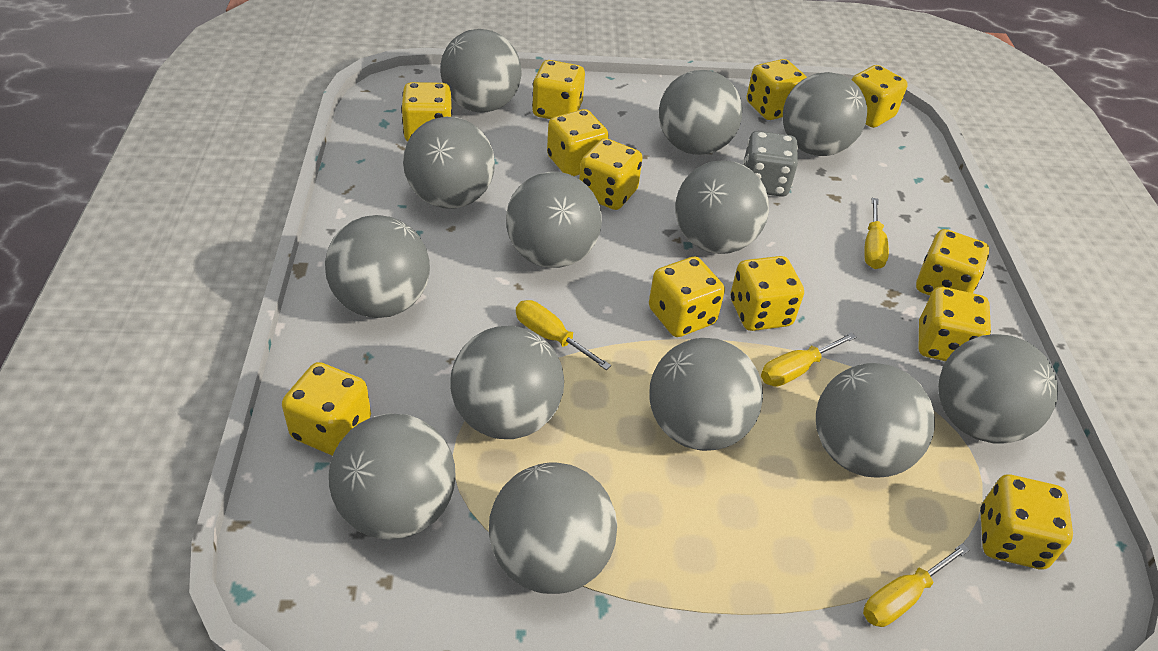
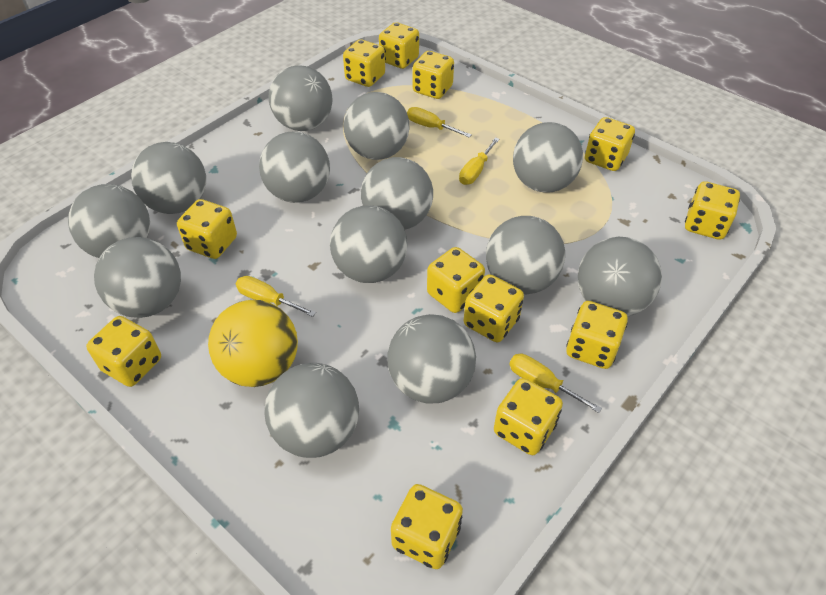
grey dice: [742,131,798,197] = 1 -> none = 0
yellow ball: none = 0 -> [208,300,298,387] = 1

